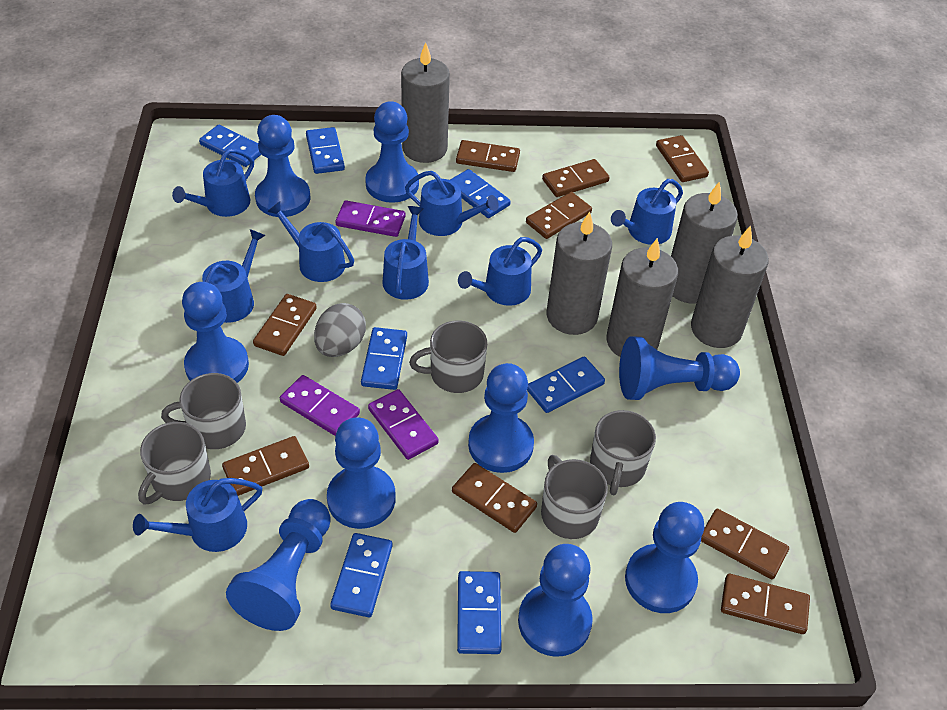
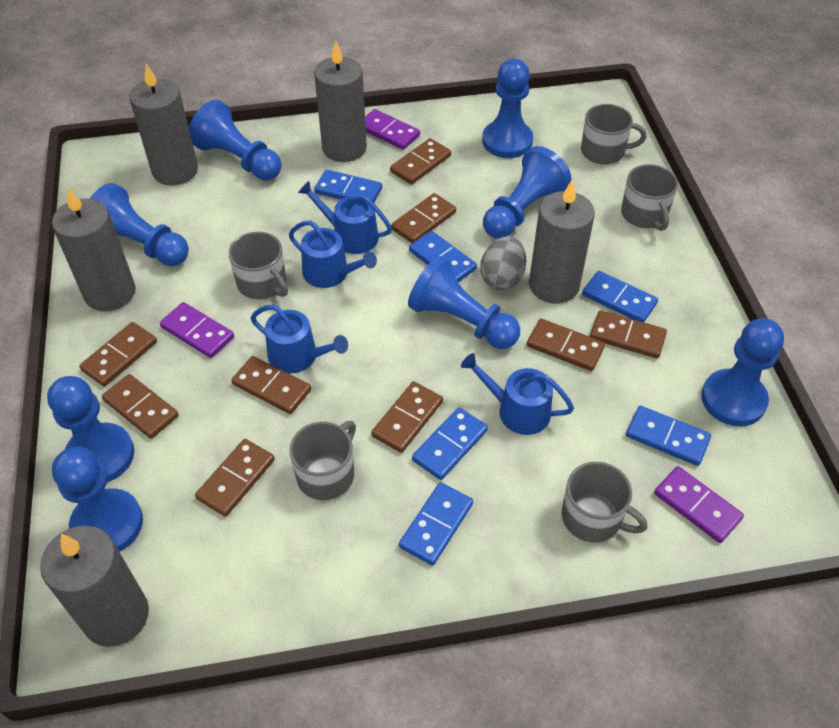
blue domino: [199,125,262,167] [306,127,345,174] [330,533,392,617] [361,327,407,390] [450,169,511,218] [457,571,502,654] [527,357,605,413] = 7 -> [314,170,382,203] [399,482,473,566] [409,231,477,282] [412,407,488,480] [582,271,658,322] [626,406,711,466] = 6
blue pawn: [182,282,249,383] [226,499,331,631] [255,115,310,217] [327,417,396,529] [365,101,419,203] [468,363,534,473] [518,544,593,657] [619,336,740,400] [625,502,704,613] = 9 -> [47,376,134,482] [52,447,143,552] [90,183,189,266] [189,100,282,180] [408,256,520,349] [482,59,533,158] [483,146,571,238] [701,318,784,426] = 8
blue watering can: [133,478,262,552] [172,149,254,217] [202,229,266,323] [267,201,354,282] [383,206,429,300] [405,171,499,236] [458,237,542,306] [611,179,683,245] = 8 -> [251,305,348,374] [289,221,377,288] [298,181,392,254] [461,353,574,435] = 4

